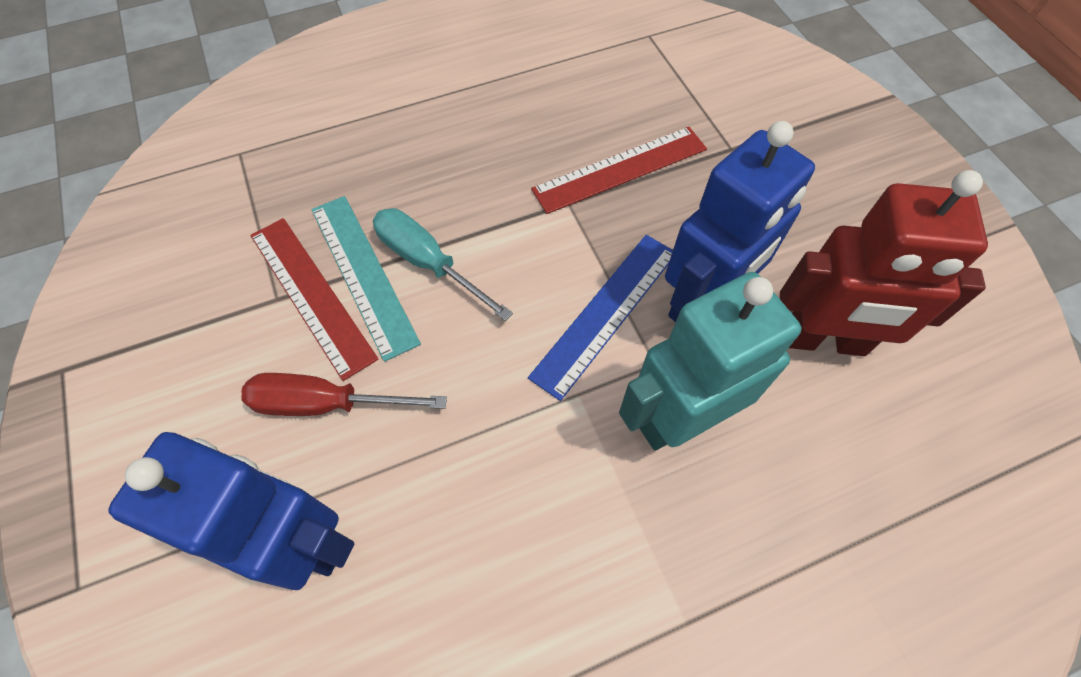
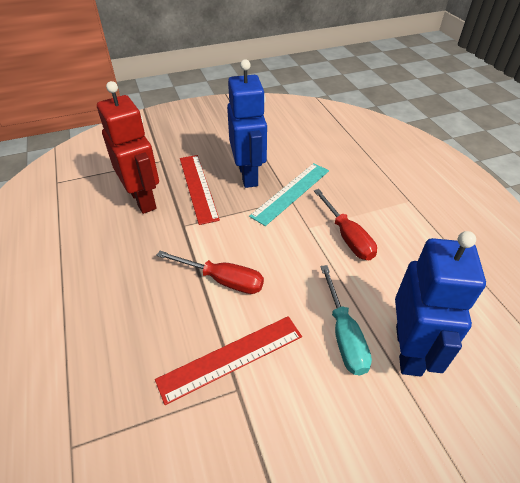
blue ruler: [528,235,673,401] = 1 -> none = 0
red screwdriver: [241,373,447,416] = 1 -> [156,251,264,294] [314,189,377,260] = 2
turquoise robot: [619,272,801,451] = 1 -> none = 0

